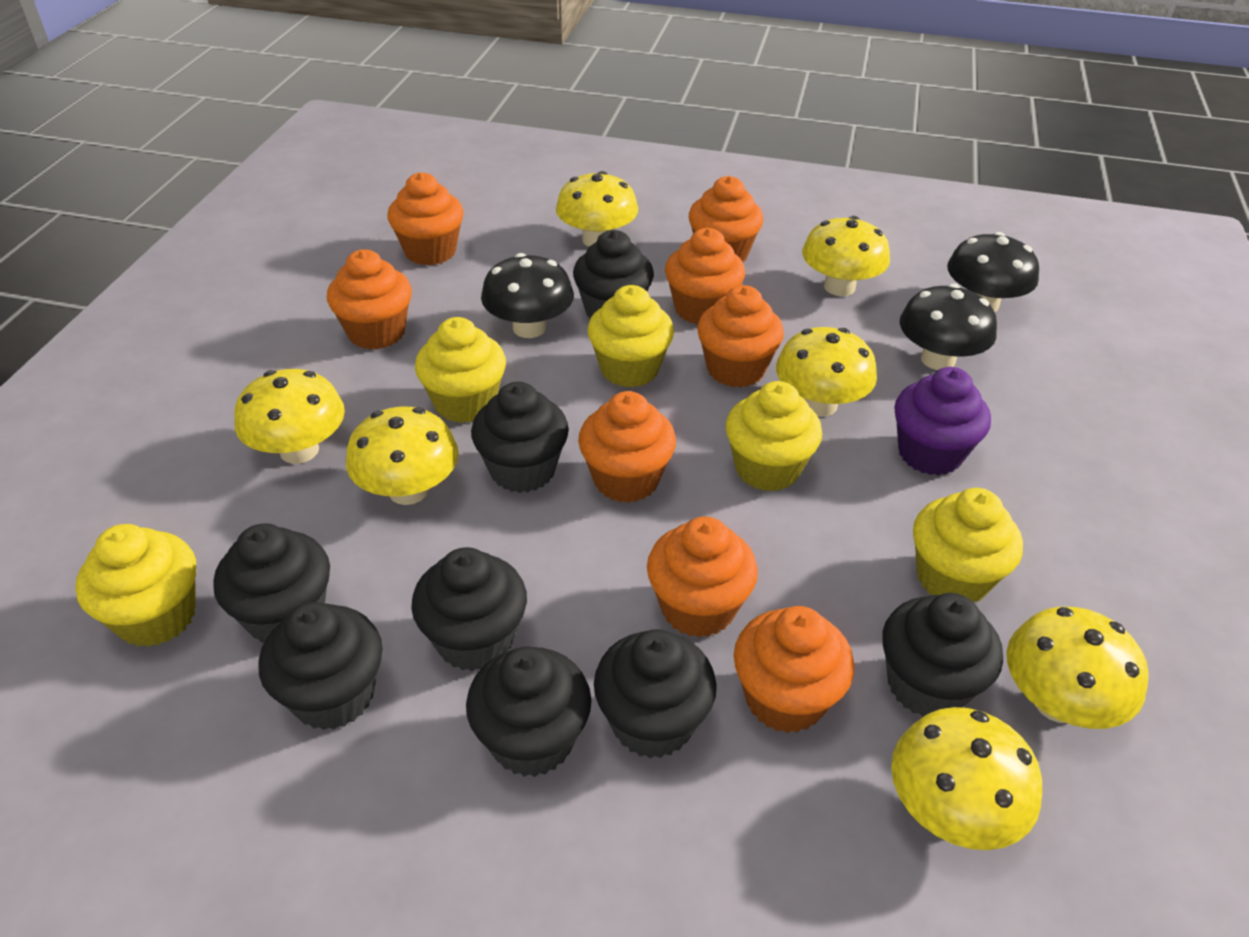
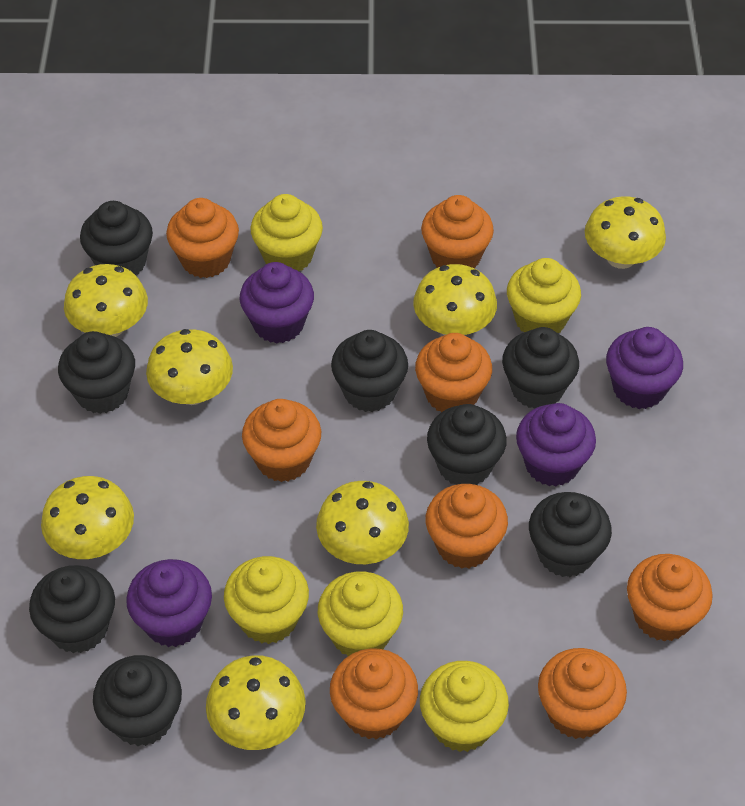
black mushroom: [481,253,574,338] [900,284,997,370] [947,232,1039,312] = 3 -> none = 0
purple cupcake: [894,367,991,476] = 1 -> [126,559,212,647] [240,262,314,343] [516,403,596,486] [606,327,683,409] = 4

